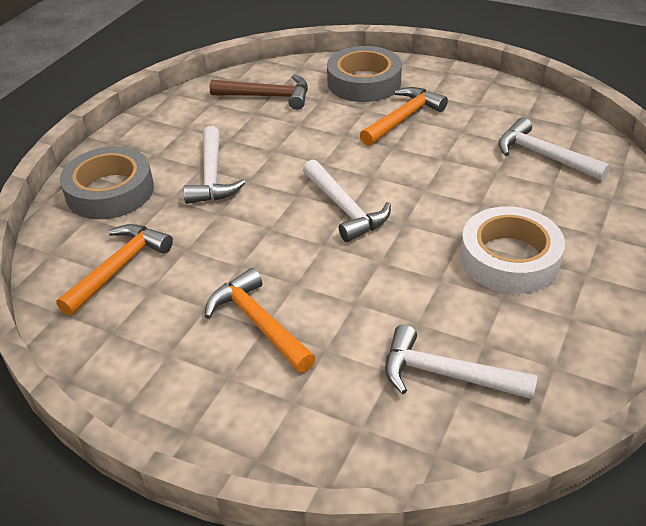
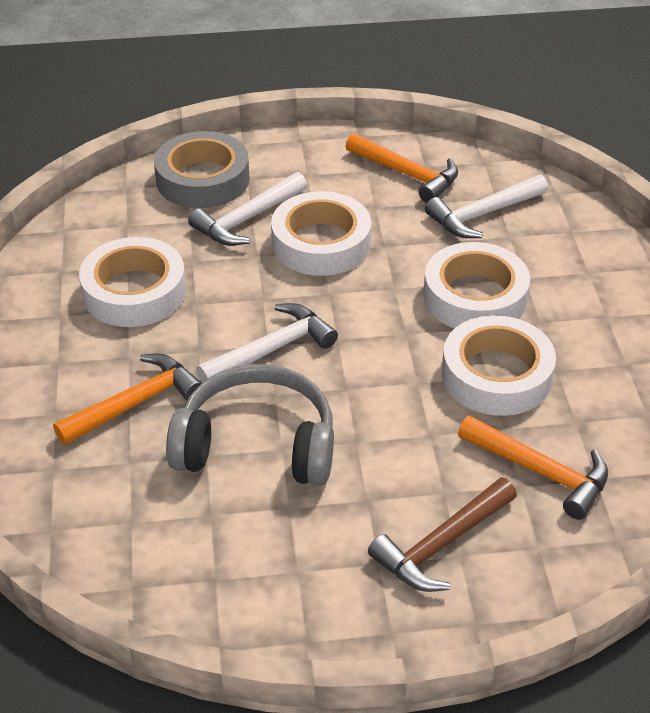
grey headphones: none = 0 -> [166,364,334,486] = 1
grey tape: [60,147,154,219] [327,46,402,102] = 2 -> [154,131,250,208] = 1
white hammer: [183,126,245,204] [303,160,391,242] [385,325,538,400] [498,118,610,181] = 4 -> [188,172,307,246] [196,303,338,383] [425,175,548,238] = 3
white tape: [460,206,565,294] = 1 -> [79,237,186,327] [271,191,371,276] [423,242,530,328] [442,315,556,416] = 4

